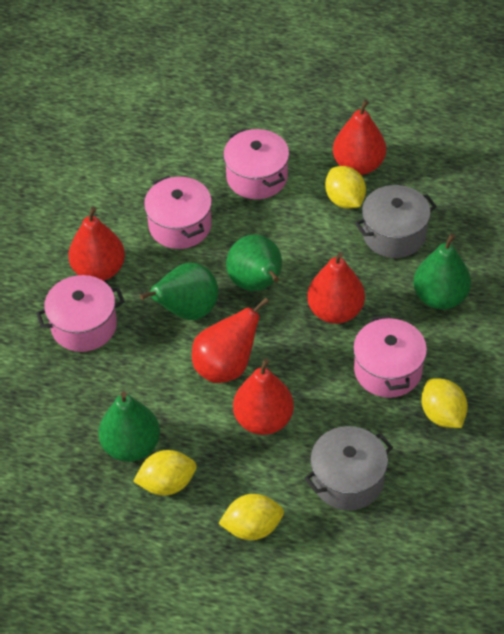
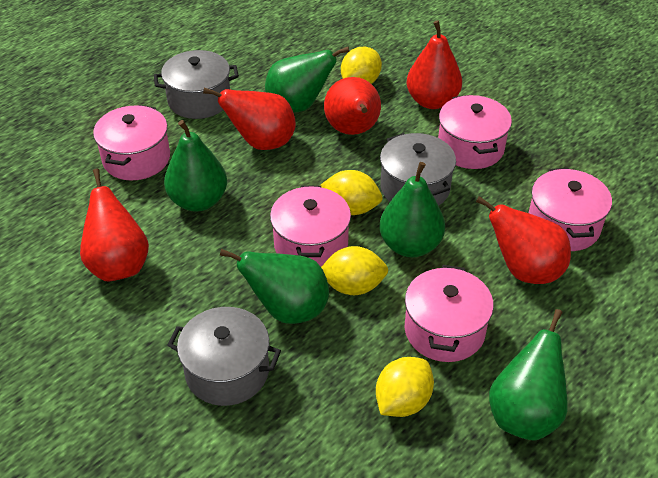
green pear: [98,392,160,462] [140,263,218,320] [226,234,282,291] [413,233,471,310] = 4 -> [164,120,227,212] [219,249,329,324] [265,47,349,112] [379,162,445,258] [489,309,568,441] = 5
grey pot: [304,426,393,510] [355,185,437,258] = 2 -> [154,50,239,119] [167,307,281,406] [380,133,456,206] = 3
pink pot: [36,275,125,352] [144,176,212,249] [223,129,289,199] [353,315,427,398] = 4 -> [93,105,170,180] [270,185,351,267] [405,265,494,362] [438,95,512,169] [529,168,612,251] = 5

